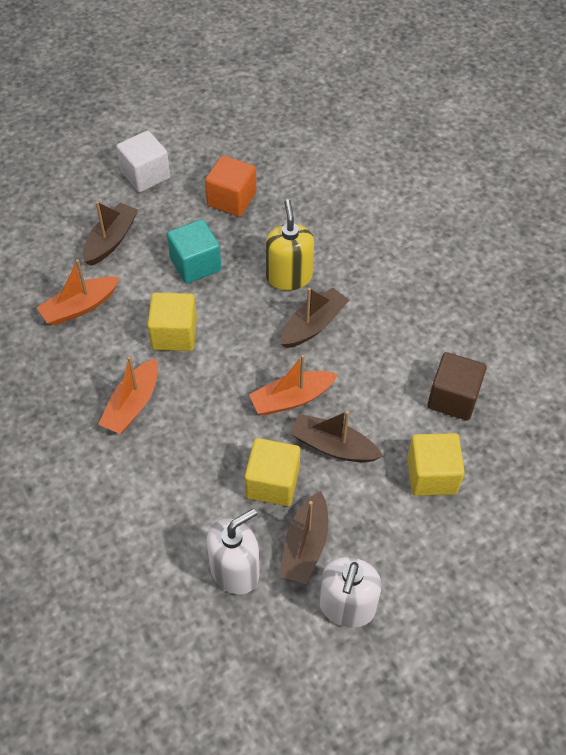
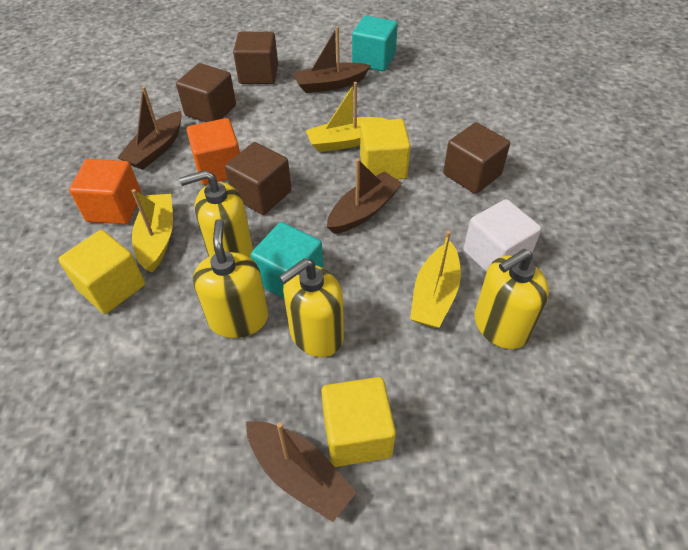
brown cube: [427,352,487,421] = 1 -> [176,63,236,122] [225,142,291,215] [233,32,278,84] [443,122,510,194] = 4
orange boat: [37,259,120,325] [98,356,158,434] [249,355,338,415] = 3 -> none = 0
orange cube: [205,155,256,217] = 1 -> [69,159,142,224] [187,118,240,185] = 2
turquoise cube: [167,219,221,284] = 1 -> [251,222,323,299] [352,16,398,71] = 2
white soap dispenser: [207,509,260,594] [319,557,382,628] = 2 -> none = 0
yellow boat: none = 0 -> [132,189,173,272] [305,82,388,152] [410,231,461,328] = 3
yellow soap dispenser: [266,199,314,290] = 1 -> [179,170,253,258] [193,219,269,338] [279,258,344,357] [475,249,549,349] = 4

